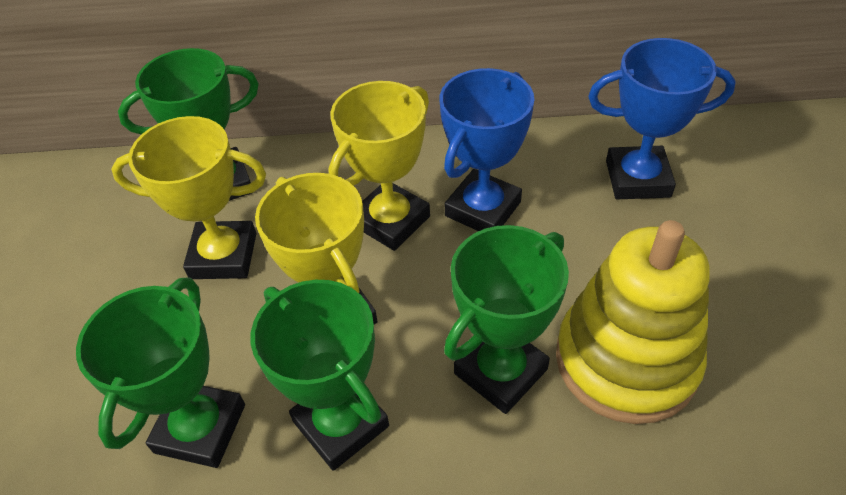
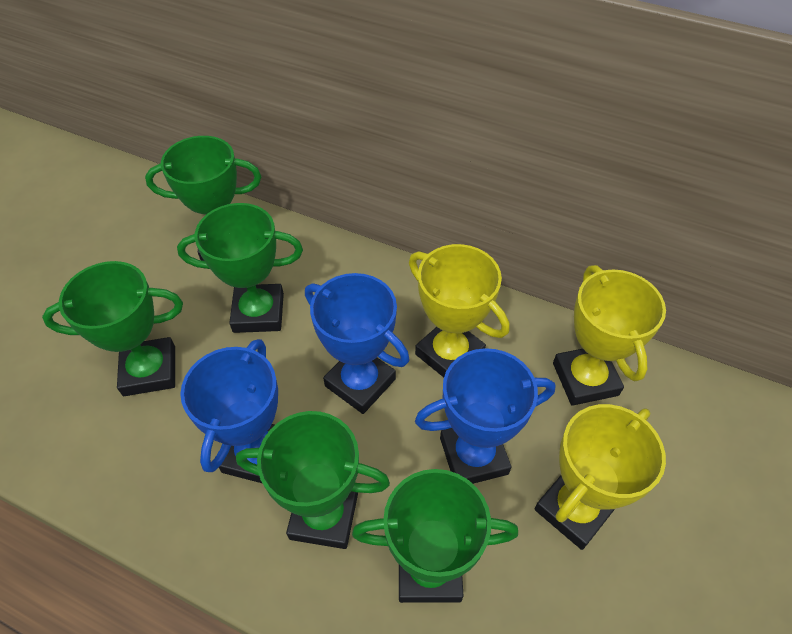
blue trophy: [440,68,534,231] [588,38,736,199] = 2 -> [180,339,278,483] [305,273,409,414] [415,348,556,484] = 3
green trophy: [76,277,245,468] [118,48,259,201] [251,280,389,471] [444,225,569,414] = 4 -> [42,261,183,396] [145,136,261,261] [177,203,303,333] [236,411,390,549] [352,469,518,603] = 5
yellow stacking toy: [556,220,710,424] = 1 -> none = 0

